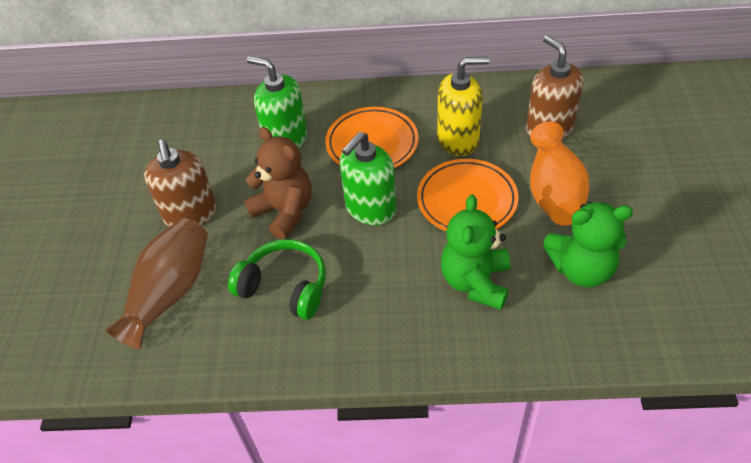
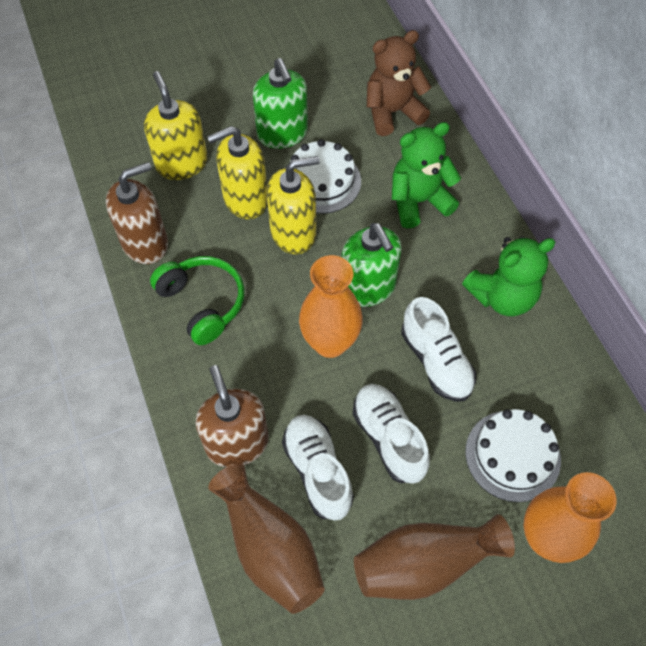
brown vase: [105,218,208,349] = 1 -> [208,463,325,614] [354,514,515,600] = 2
orange plate: [325,107,419,168] [417,159,519,231] = 2 -> none = 0
orange vase: [530,122,590,226] = 1 -> [299,255,363,358] [524,472,617,563] = 2
white cake: none = 0 -> [290,139,361,214] [465,409,561,502] = 2
white shoe: none = 0 -> [282,415,354,521] [352,384,430,484] [401,297,476,402] = 3
yellow soap dispenser: [437,57,489,156] = 1 -> [144,71,208,180] [207,126,268,219] [267,156,320,254] = 3

